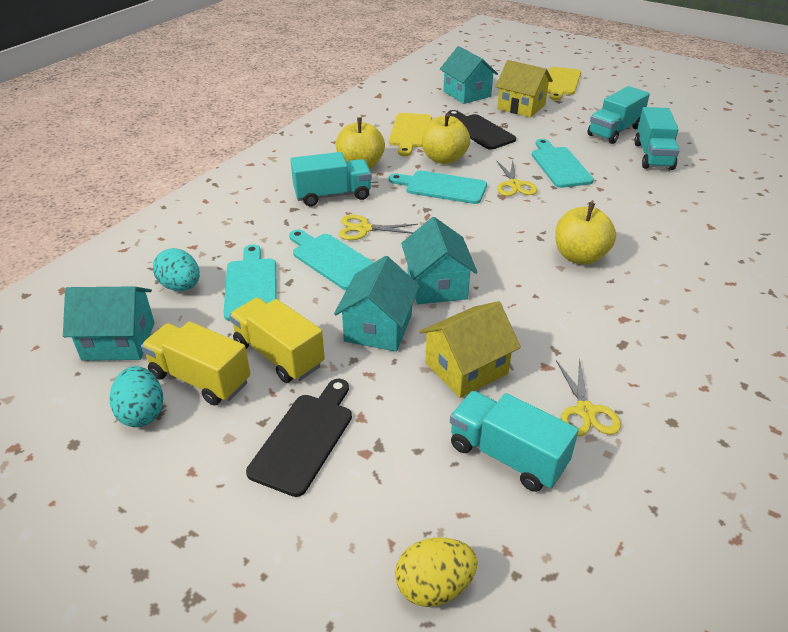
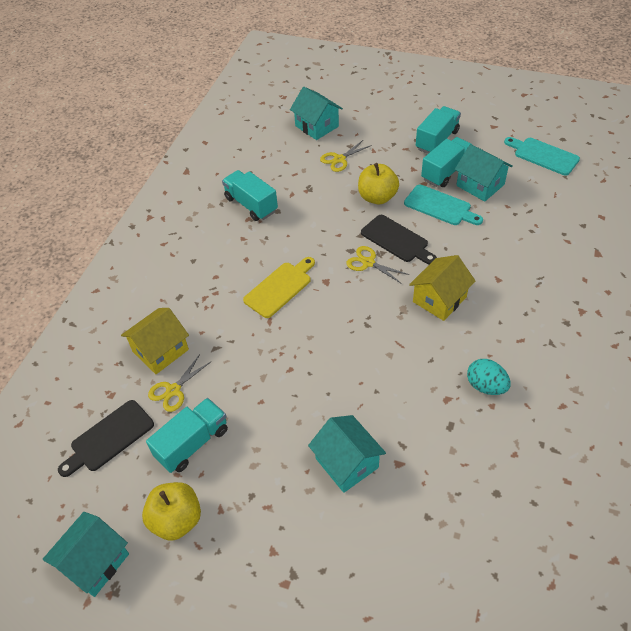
turquoise cutting board: [223,244,277,321] [289,230,374,290] [389,171,487,204] [532,139,594,188] = 4 -> [404,185,483,225] [504,137,580,175] = 2
turquoise egg: [110,366,163,427] [153,248,199,291] = 2 -> [467,359,511,395] = 1
yellow apple: [336,117,385,169] [422,113,470,164] [555,202,616,265] = 3 -> [142,482,201,541] [358,163,399,204] = 2
yellow cutting board: [389,113,432,156] [547,67,581,101] = 2 -> [243,257,315,318] = 1
yellow egg: [395,537,478,607] = 1 -> none = 0
yellow truck: [141,321,250,405] [229,298,325,383] = 2 -> none = 0

